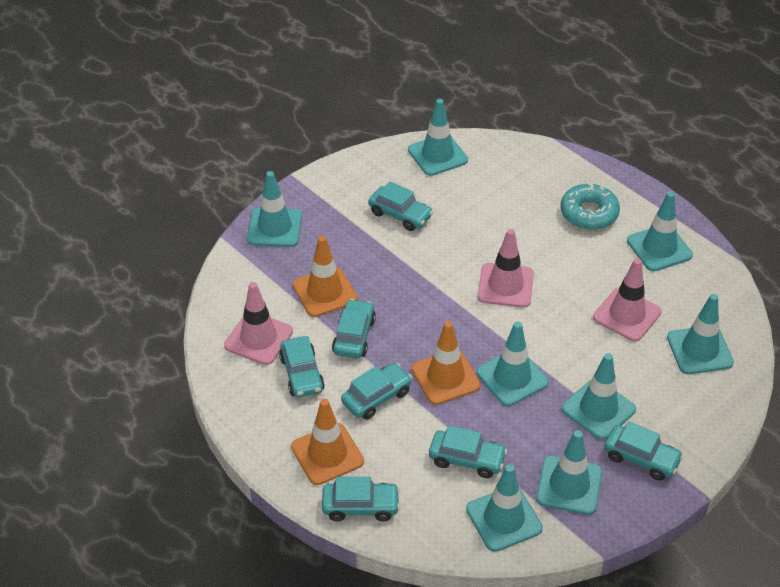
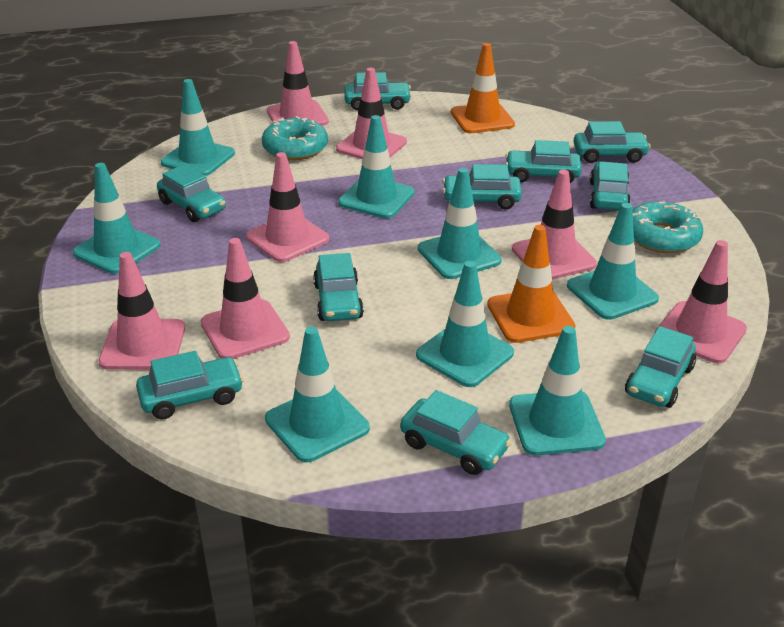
orange traffic cone: [291,399,364,485] [293,236,357,317] [412,321,481,405] = 3 -> [451,43,515,133] [487,225,575,343] = 2
pink traffic cone: [224,282,293,365] [478,229,534,307] [593,258,662,341] = 3 -> [99,252,185,370] [201,238,290,359] [246,152,329,262] [267,41,329,126] [336,68,407,159] [512,170,597,280] [654,240,747,363] = 7
turquoise car: [279,336,325,397] [322,477,400,522] [332,299,376,358] [341,363,412,420] [369,181,433,231] [429,425,507,478] [604,421,684,481] = 7 -> [136,351,244,420] [157,164,226,222] [313,253,364,321] [345,72,412,110] [400,390,512,475] [443,164,522,210] [505,140,582,183] [573,121,651,163] [590,161,631,210] [625,326,696,408] = 10
turquoise donut: [560,183,620,230] = 1 -> [262,116,328,160] [632,201,703,253] = 2

